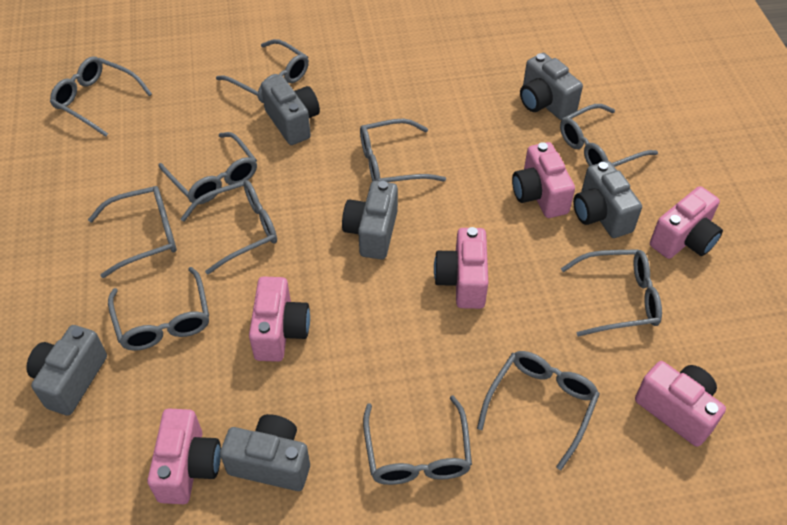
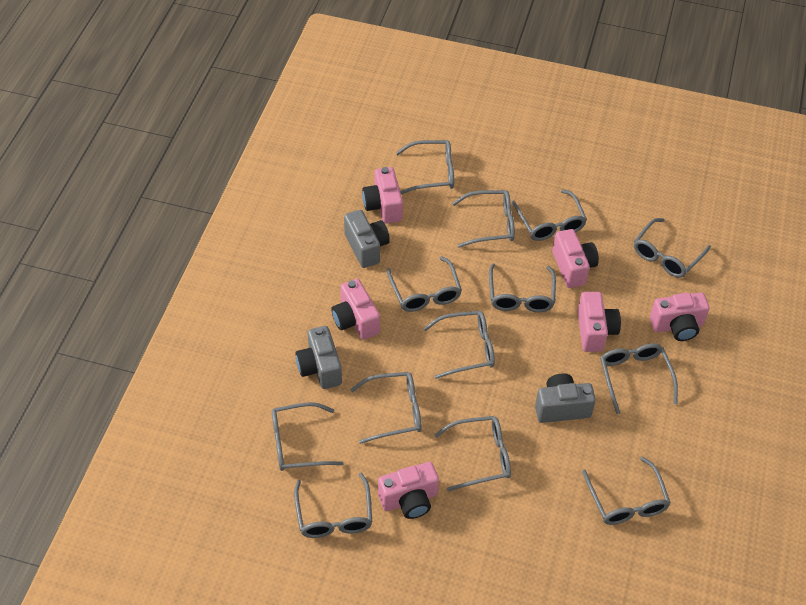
grey camera: [26,325,107,416] [220,414,310,491] [261,75,320,145] [342,181,398,260] [520,53,583,120] [573,161,642,238] = 6 -> [295,326,342,389] [344,210,390,268] [535,373,596,423] = 3
grey glasses: [50,56,152,137] [88,186,177,278] [108,267,209,351] [159,132,257,205] [181,180,277,275] [216,39,309,103] [360,119,446,182] [363,395,472,485] [477,351,600,470] [560,104,658,167] [561,249,662,337] = 11 -> [272,402,344,471] [294,473,372,538] [350,372,422,444] [387,256,462,312] [396,140,454,194] [423,311,495,379] [434,416,511,492] [452,190,515,248] [489,263,556,312] [512,189,587,241] [582,457,671,525] [600,343,678,414] [634,218,711,278] = 13

